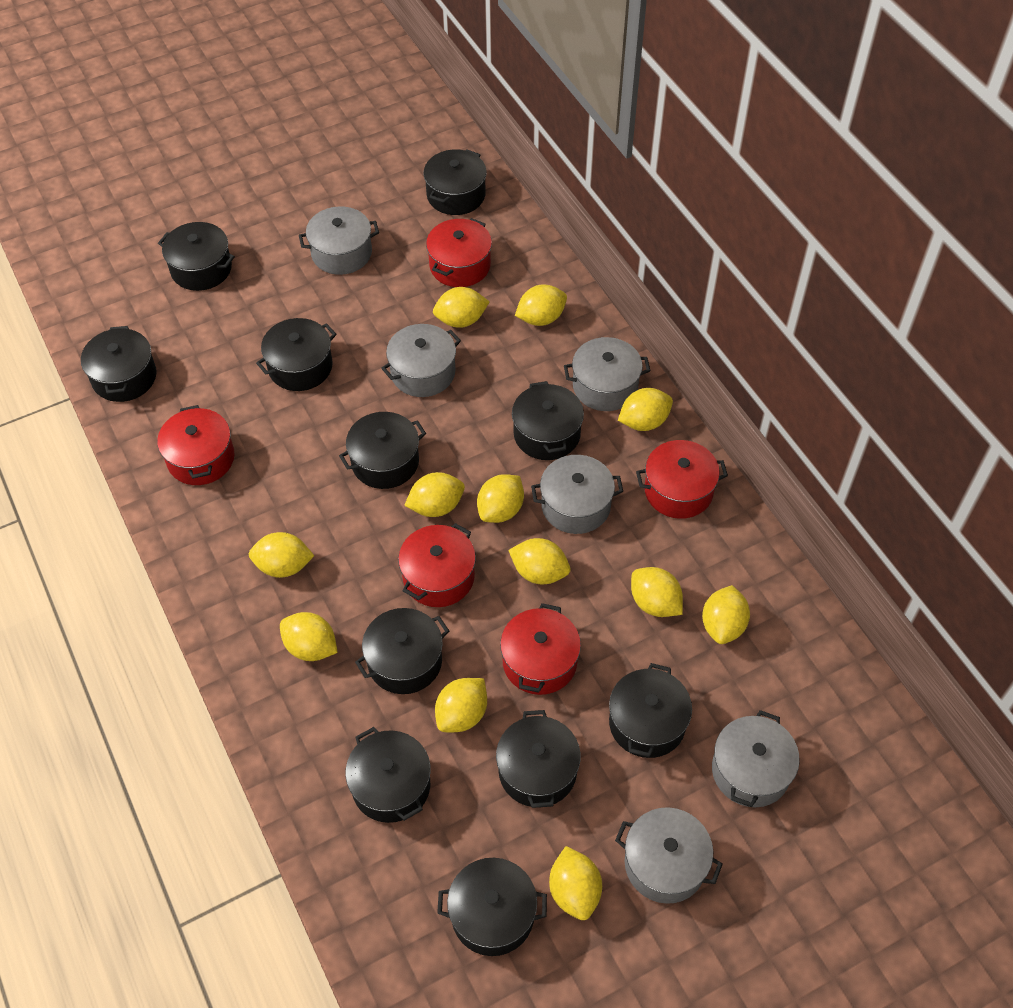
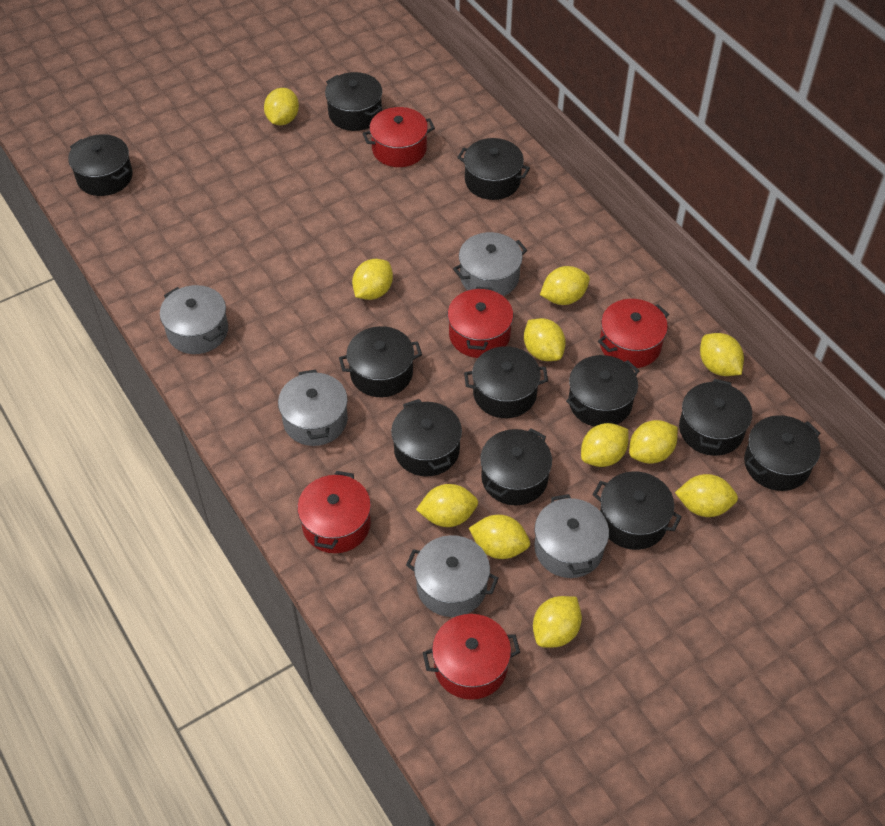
grey pot: [299,206,379,275] [381,324,461,397] [531,455,623,534] [564,337,650,411] [615,807,723,904] [712,710,800,807] = 6 -> [160,285,228,354] [278,369,348,446] [406,535,498,617] [453,232,527,296] [534,494,609,578] = 5
yellow lemon: [249,532,314,578] [280,612,338,661] [404,472,465,517] [433,287,490,328] [435,678,487,732] [477,474,524,523] [509,538,570,584] [515,285,567,326] [549,846,602,920] [618,388,673,431] [631,567,683,617] [702,585,750,644] = 12 -> [264,88,299,125] [352,259,393,300] [416,484,478,527] [469,515,530,559] [524,318,566,361] [533,596,582,648] [540,266,590,305] [581,423,628,467] [629,420,678,464] [675,474,738,517] [700,333,744,376] = 11

